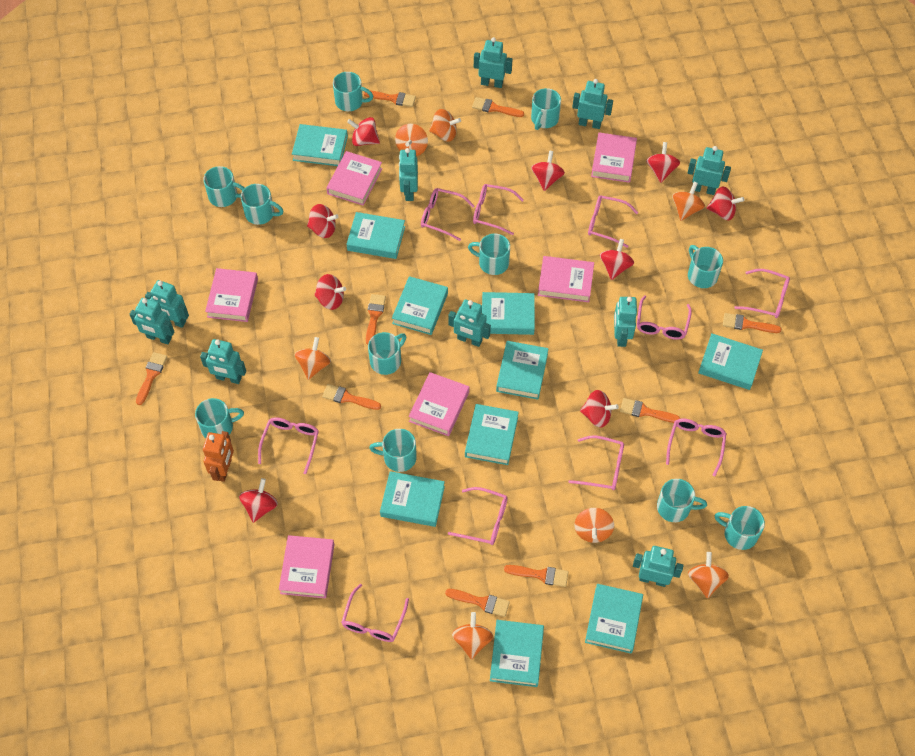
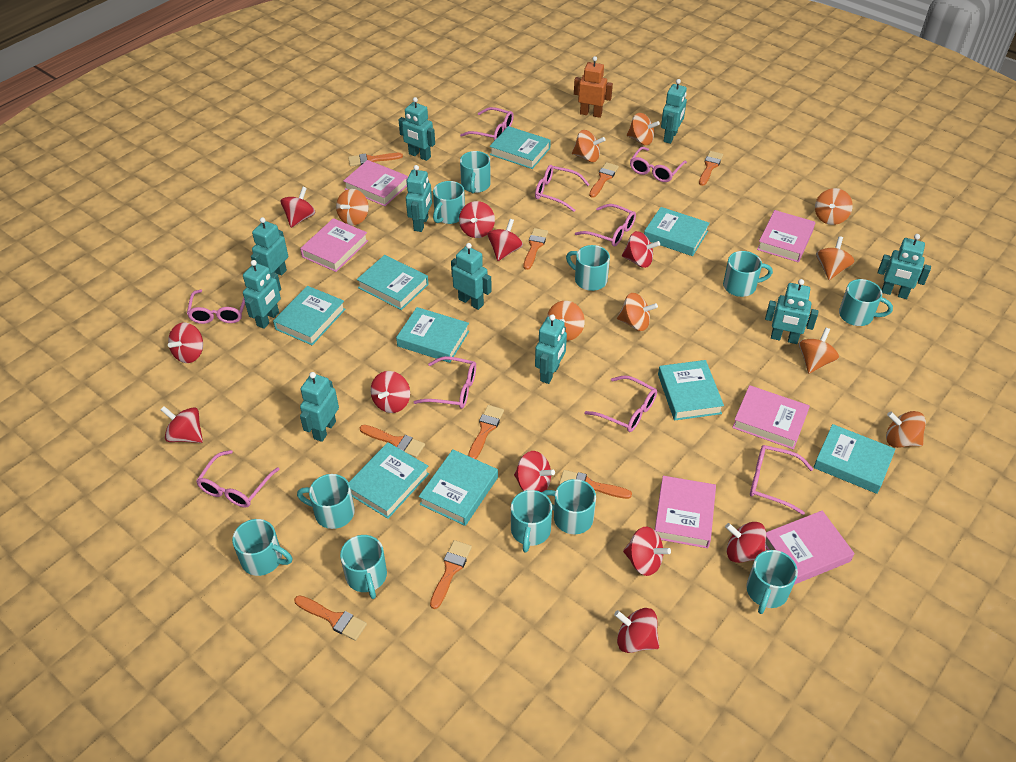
orange spinning top: [295,337,331,380] [395,124,428,156] [429,109,461,142] [452,612,493,660] [575,508,614,543] [672,182,705,221] [688,552,729,599] = 7 -> [336,189,369,225] [547,301,585,341] [572,130,605,162] [617,293,658,331] [627,113,660,145] [799,327,839,374] [815,188,853,225] [816,236,855,280] [886,411,926,448] = 9
pink glasses: [258,417,319,474] [341,584,409,642] [421,188,475,241] [448,487,507,545] [473,184,524,235] [568,435,624,490] [588,196,638,248] [637,295,692,340] [666,419,727,476] [734,269,790,318] = 10 -> [187,290,245,324] [196,450,279,508] [414,356,476,409] [460,107,514,141] [535,165,590,212] [575,204,636,246] [584,376,657,432] [630,147,687,182] [750,445,813,515] = 9
red spinning top: [239,478,278,523] [307,204,338,238] [314,274,346,310] [347,117,380,146] [531,150,565,191] [580,390,619,428] [600,239,634,280] [646,142,680,183] [707,186,744,220] = 9 -> [161,406,203,443] [168,322,203,363] [281,187,316,228] [371,371,410,413] [459,201,495,238] [488,219,523,261] [514,451,555,492] [614,608,659,653] [622,231,660,268] [623,527,671,576] [725,522,766,563] = 11
turquoise book: [292,124,348,166] [346,212,405,259] [380,471,445,527] [392,276,448,335] [465,404,519,465] [482,292,535,335] [490,620,544,687] [496,341,549,400] [585,584,643,653] [698,334,763,390] = 10 -> [273,286,346,345] [349,442,429,519] [357,255,429,310] [396,307,469,363] [419,450,498,526] [490,126,551,169] [644,207,710,256] [658,360,724,420] [813,424,896,494] = 9

